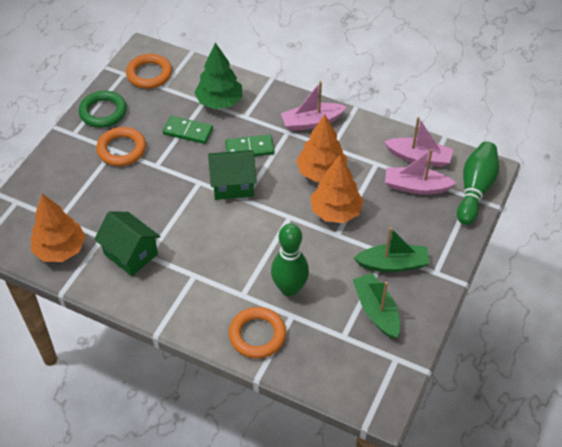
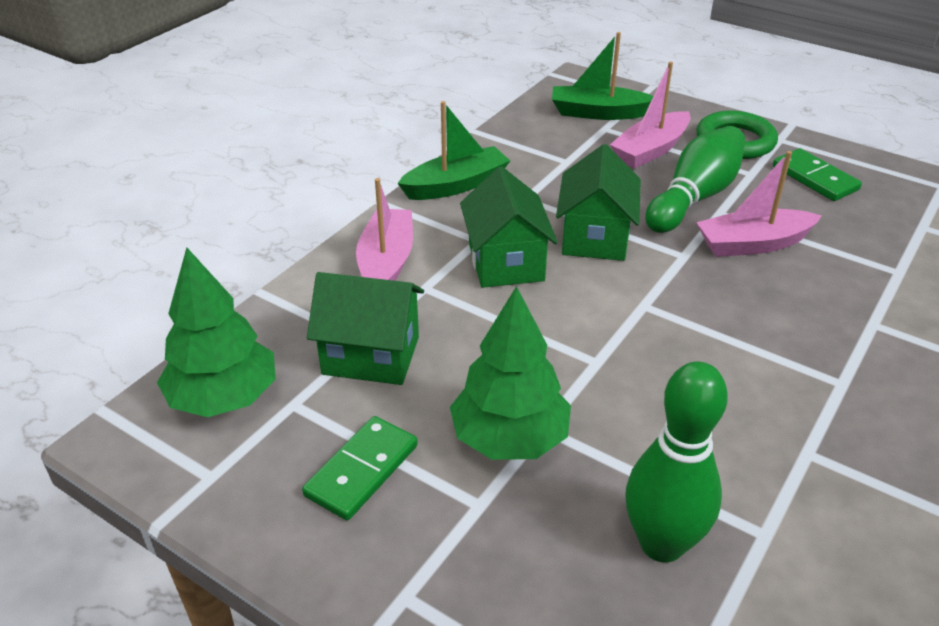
green house: [94,212,160,276] [208,150,257,200] = 2 -> [307,272,424,385] [460,166,558,288] [556,144,641,261] = 3
green tree: [195,43,242,109] = 1 -> [157,247,276,417] [450,286,571,460] = 2
orange ring: [96,127,146,166] [126,54,172,89] [229,307,286,359] = 3 -> none = 0
orange tree: [31,194,86,262] [296,114,347,182] [310,155,364,223] = 3 -> none = 0

